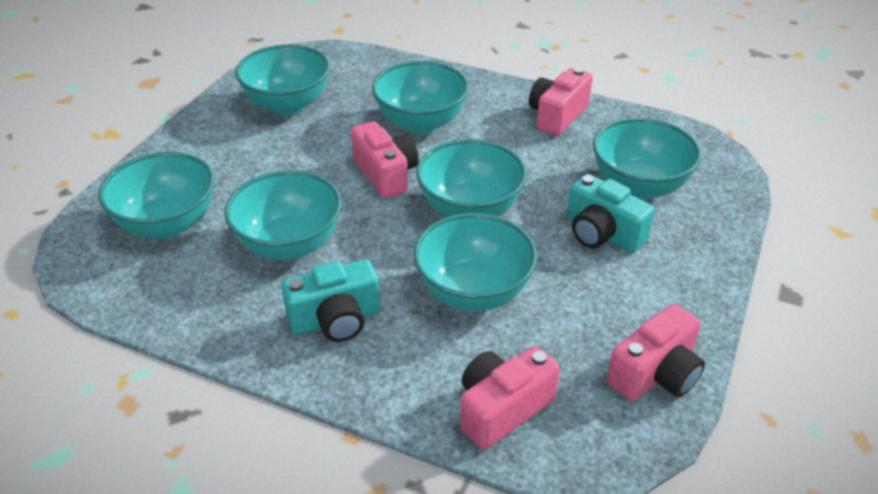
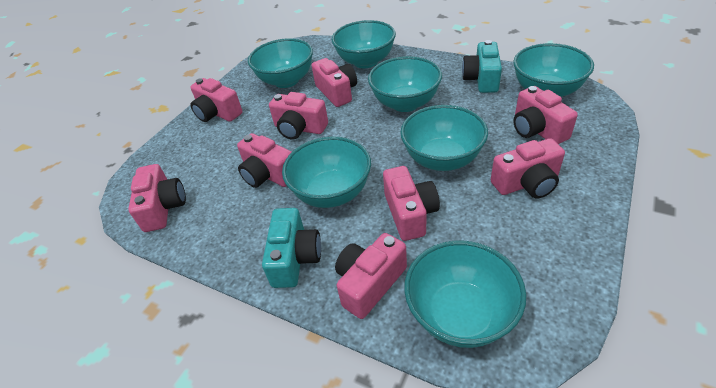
pink camera: [351,121,419,198] [460,346,560,450] [529,68,593,136] [607,304,705,401] = 4 -> [128,164,186,232] [190,78,243,122] [237,133,292,188] [269,92,328,139] [312,58,357,107] [335,233,407,319] [383,166,440,241] [491,138,565,199] [513,86,578,144] = 9

